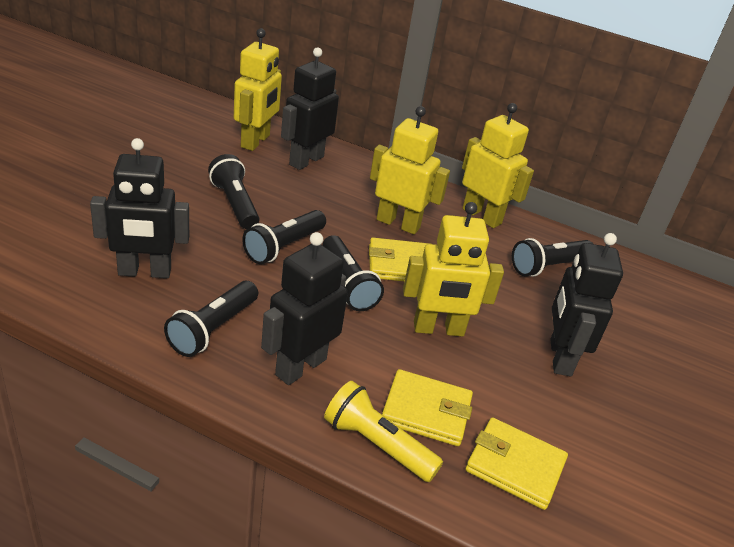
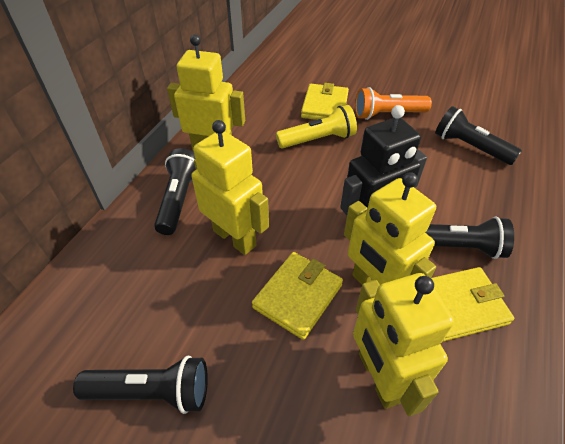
black flashlight: [164,281,258,357] [208,154,259,229] [242,210,326,264] [322,235,384,311] [512,238,593,277] = 5 -> [73,356,208,414] [154,148,196,235] [425,217,514,259] [435,106,522,165] = 4
black robot: [90,138,189,278] [261,232,348,385] [281,47,339,170] [550,233,623,376] = 4 -> [340,105,427,215] = 1
orange flashlight: none = 0 -> [355,87,432,120] = 1

